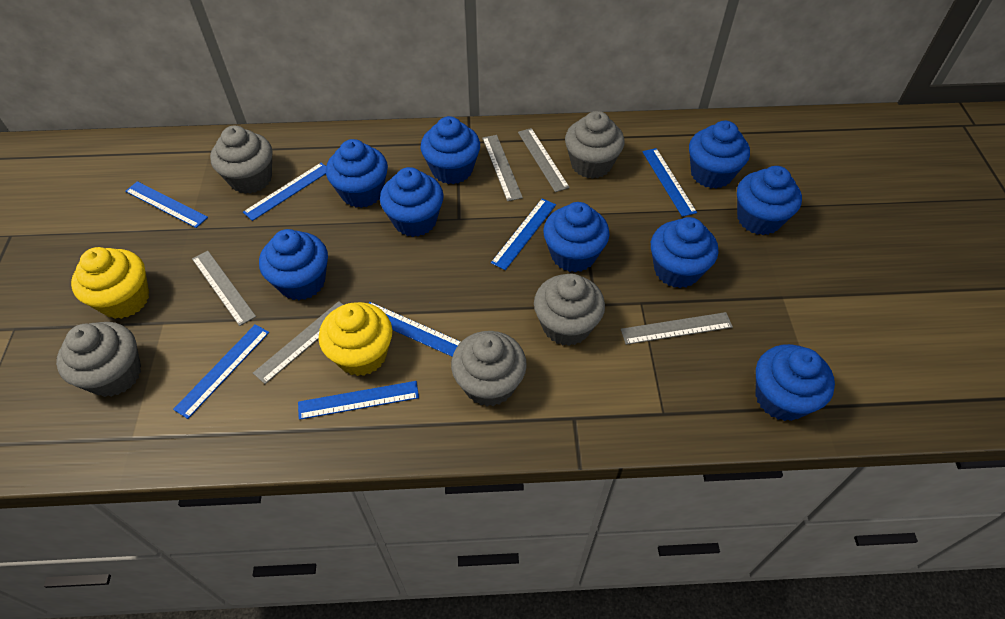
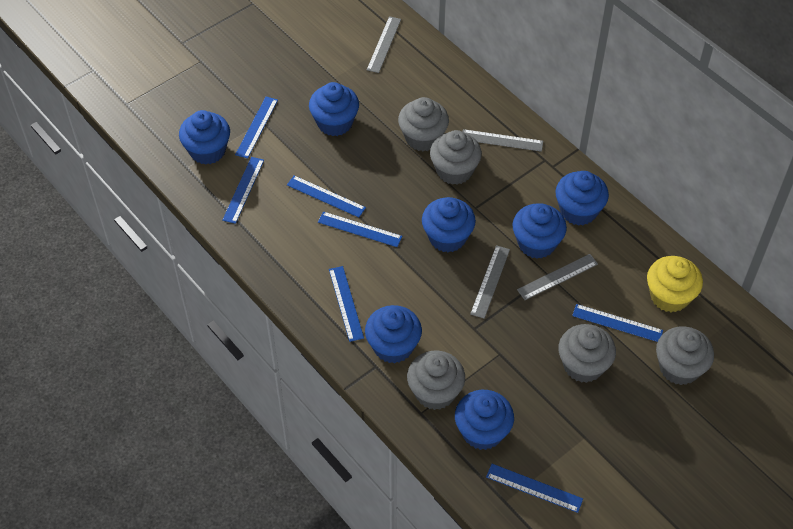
blue cupcake: [259,229,328,300] [326,139,388,208] [380,167,444,237] [421,116,480,184] [543,202,610,272] [651,217,718,288] [689,121,750,189] [737,166,802,235] [756,344,835,421] = 9 -> [179,110,230,164] [309,82,359,136] [365,305,422,363] [422,197,476,253] [455,390,514,450] [512,203,567,259] [556,171,609,226] = 7
grey ruler: [192,251,256,326] [253,301,343,384] [482,135,523,201] [518,128,570,192] [621,312,733,345] = 5 -> [367,16,401,73] [463,129,543,152] [470,245,510,319] [517,254,598,300] = 4
yellow cupcake: [71,247,149,319] [319,302,392,376] = 2 -> [647,256,703,312] = 1

